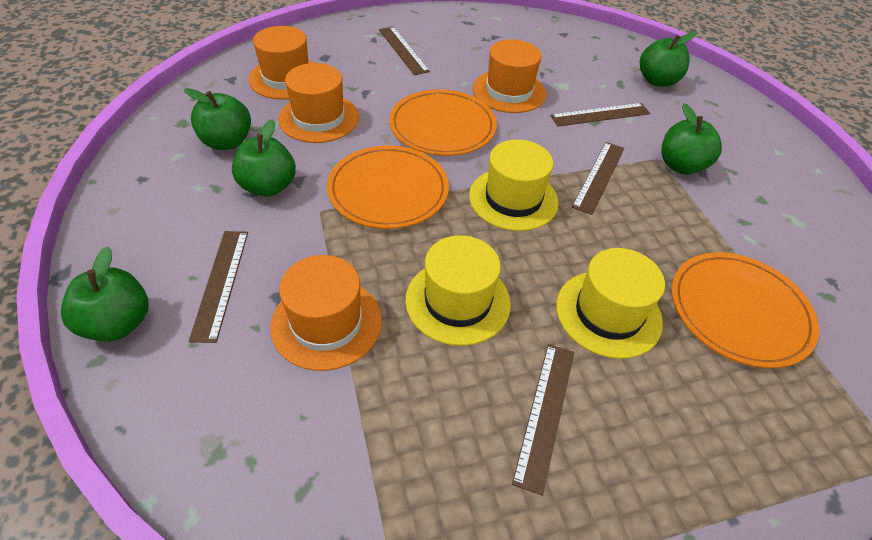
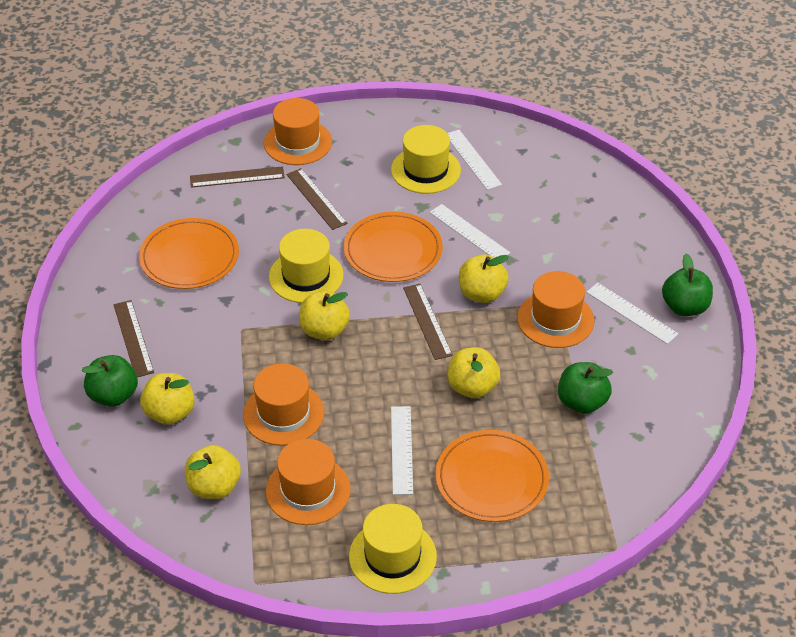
brown ruler: [189,231,248,343] [379,27,430,75] [512,344,574,496] [550,103,650,127] [572,142,625,215] = 5 -> [113,300,154,377] [190,166,285,188] [286,168,347,230] [403,284,453,360] = 4
green apple: [61,247,149,342] [184,88,251,150] [232,119,296,197] [640,32,696,87] [661,103,722,175] = 5 -> [82,355,138,407] [558,362,613,414] [662,253,713,316] = 3
white ruler: none = 0 -> [391,406,413,495] [429,204,510,258] [447,130,502,190] [586,283,679,344] = 4
yellow apple: none = 0 -> [140,373,195,425] [185,445,241,499] [299,291,350,340] [448,347,500,398] [459,255,509,303] = 5

